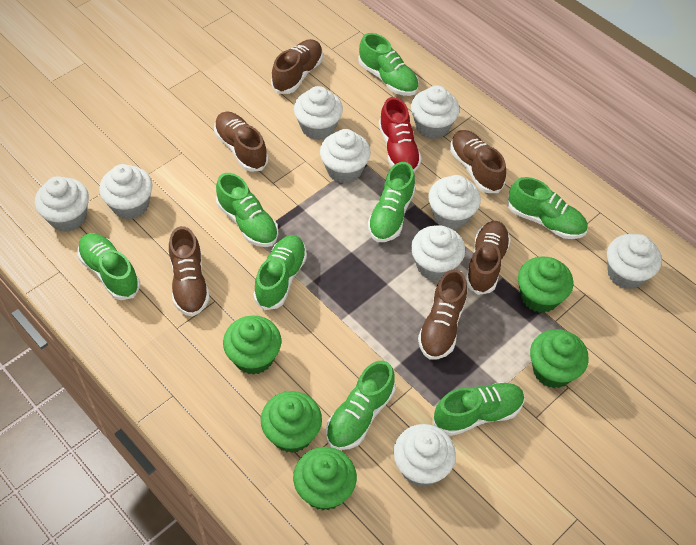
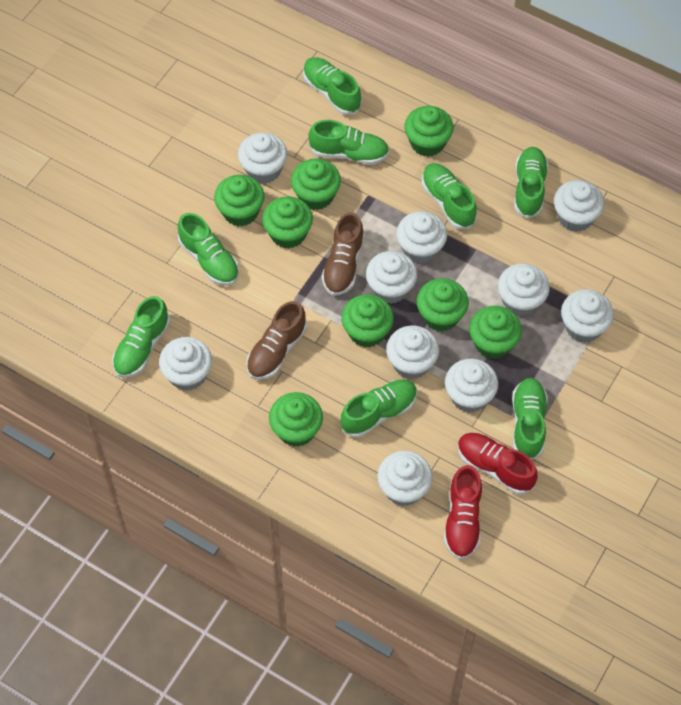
brown shoe: [169,226,210,316] [214,111,268,172] [271,39,323,94] [418,269,467,360] [450,130,506,193] [466,221,511,295] = 6 -> [246,301,307,380] [322,212,365,296] = 2
green cupcake: [223,315,282,375] [261,391,322,453] [293,447,357,510] [518,256,573,313] [530,329,589,388] = 5 -> [214,175,265,226] [262,196,313,248] [269,392,323,447] [291,159,341,210] [341,294,394,347] [404,106,454,157] [417,278,469,331] [469,306,522,359] = 8
red shoe: [379,97,422,172] = 1 -> [444,465,482,560] [458,433,538,495] = 2
white cupcake: [35,176,89,232] [99,164,152,219] [294,86,343,140] [320,129,371,183] [393,424,456,487] [411,85,460,139] [411,225,465,281] [428,175,481,230] [607,234,662,290] = 9 -> [159,337,212,391] [238,132,288,184] [366,251,417,304] [377,451,433,506] [386,325,439,379] [396,211,447,263] [445,358,498,413] [498,263,550,316] [554,180,604,232] [561,289,614,343] = 10

